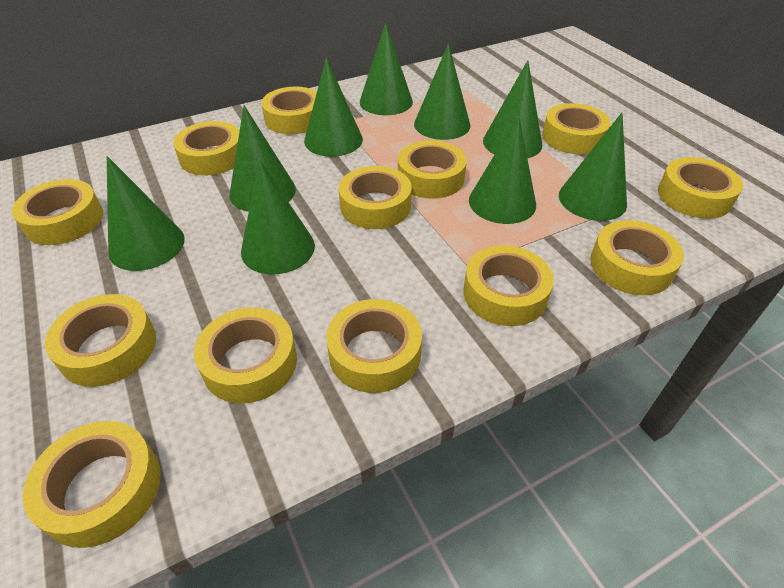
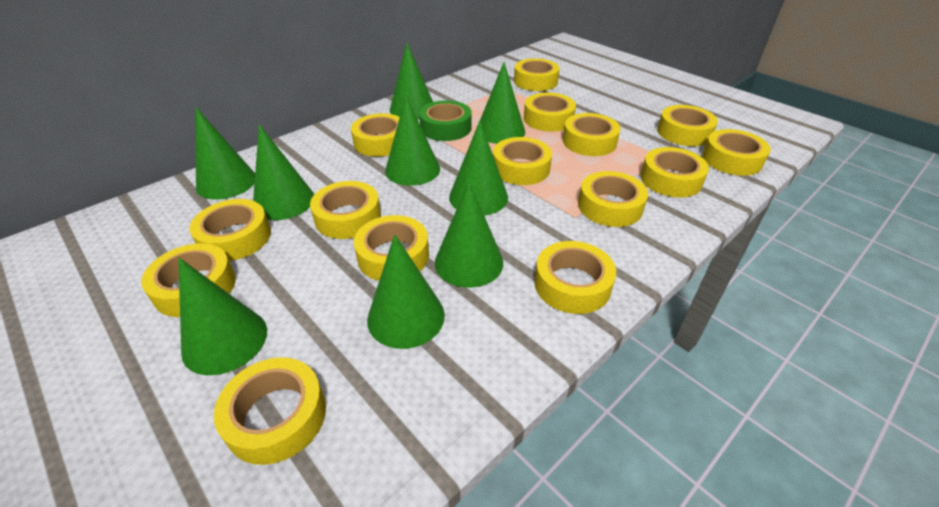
green tape: none = 0 -> [419,100,472,141] = 1
yellow tape: [12,179,103,245] [23,421,161,548] [45,294,156,387] [173,121,239,175] [194,307,297,403] [261,86,317,134] [326,299,422,393] [338,166,411,229] [398,140,467,199] [464,245,554,326] [542,103,611,154] [590,220,684,295] [658,157,743,219] = 13 -> [141,243,236,317] [189,199,271,261] [214,357,326,465] [310,181,381,239] [351,113,400,157] [354,215,429,281] [493,137,552,185] [514,58,560,91] [524,92,576,132] [534,241,616,314] [563,113,621,156] [578,171,648,227] [640,147,709,197] [657,105,718,146] [702,129,771,176] = 15

